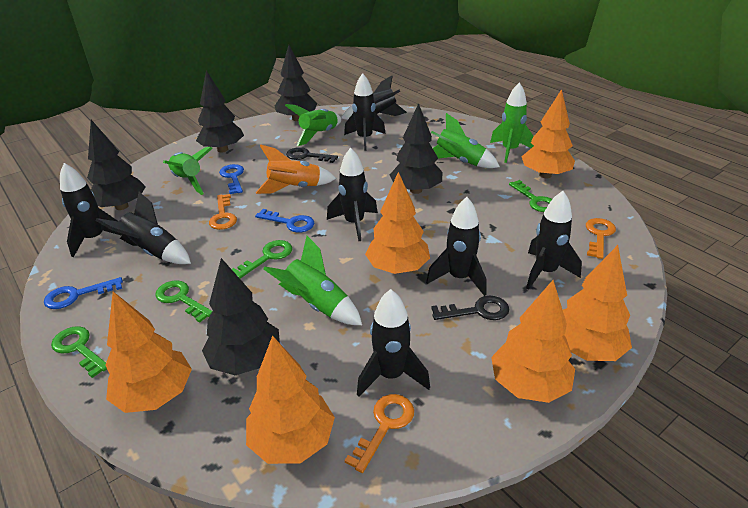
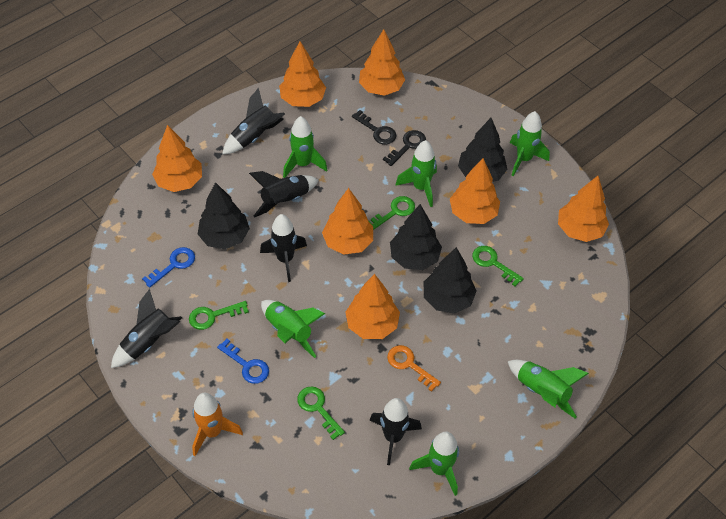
black rocket: [60,163,123,257] [95,192,191,264] [327,148,378,241] [341,76,407,120] [344,73,386,151] [357,289,430,397] [426,197,487,296] [526,191,582,290] = 8 -> [111,289,182,368] [222,88,285,154] [249,171,318,217] [260,214,307,282] [370,398,422,465] = 5
black tree: [87,120,146,210] [196,70,244,152] [202,258,280,375] [275,45,317,121] [390,103,442,194] = 5 -> [198,182,250,249] [390,204,442,270] [424,247,477,314] [458,118,507,182] = 4
blue key: [44,277,123,309] [219,164,244,194] [255,209,315,233] = 3 -> [142,247,195,288] [217,339,269,384] = 2
green rocket: [163,147,213,195] [263,236,362,325] [285,104,341,146] [431,113,500,168] [490,82,534,163] = 5 -> [261,300,325,358] [283,116,327,178] [395,140,437,207] [409,431,459,496] [508,360,589,418] [510,111,550,176] = 6
orange key: [209,194,237,230] [345,394,414,473] [586,218,616,259] = 3 -> [387,345,441,392] = 1
orange tree: [105,292,192,413] [246,335,335,464] [365,172,430,274] [491,280,575,403] [521,89,575,178] [563,245,632,361] = 6 -> [152,125,202,192] [279,41,326,107] [322,188,373,255] [345,274,400,339] [359,29,405,96] [450,158,500,224] [558,176,609,242] = 7

